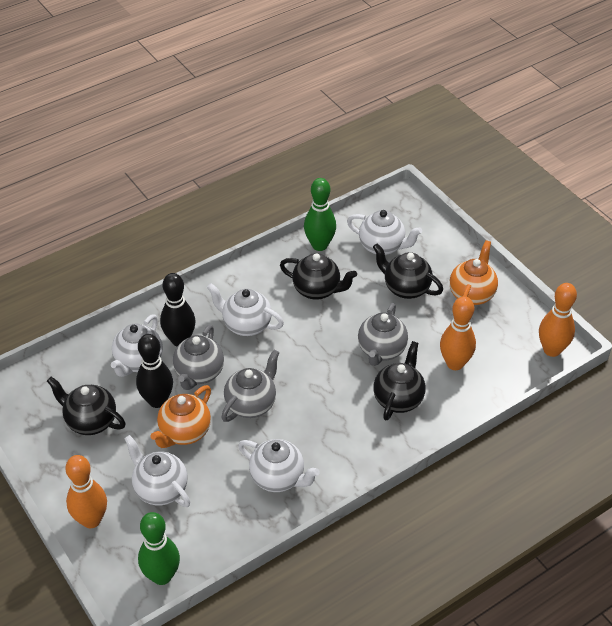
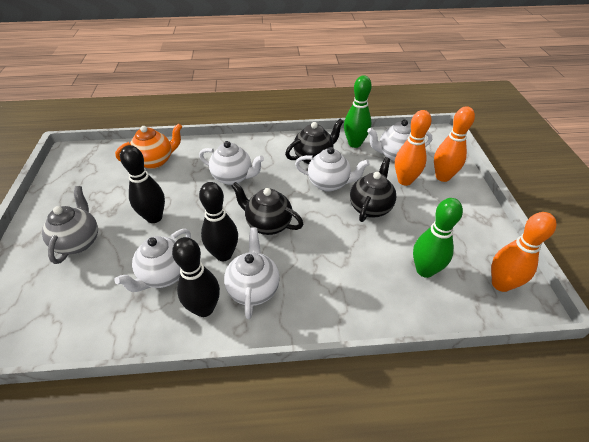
black bowling pin: [136,334,173,408] [160,273,196,346] = 2 -> [120,145,165,223] [172,237,220,317] [199,182,238,261] = 3
black teapot: [47,377,126,435] [280,253,357,300] [373,243,443,299] [373,341,426,420] = 4 -> [231,182,303,235] [285,119,344,164] [350,157,396,222] = 3
grey teapot: [173,325,224,390] [221,350,280,422] [358,303,408,366] = 3 -> [42,186,98,264] = 1
orange teapot: [151,385,211,448] [450,240,498,305] = 2 -> [115,123,182,169] = 1

